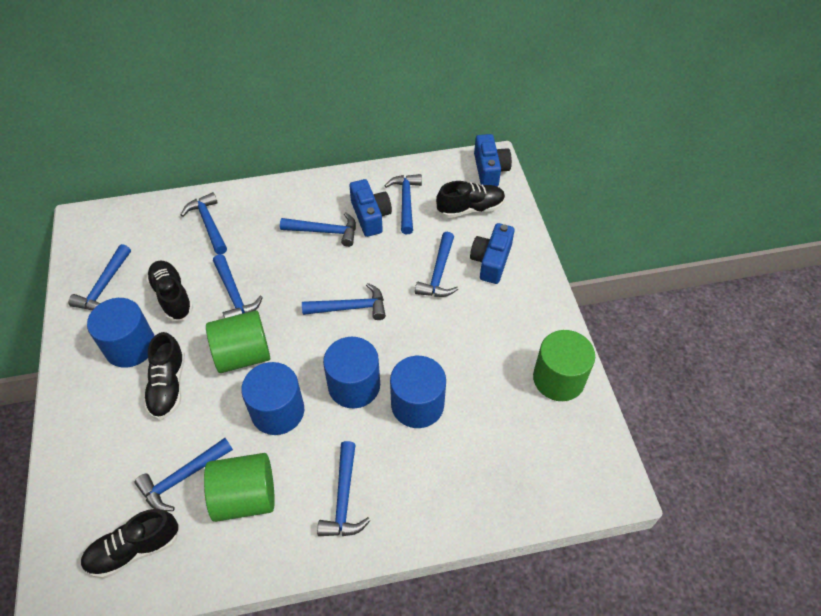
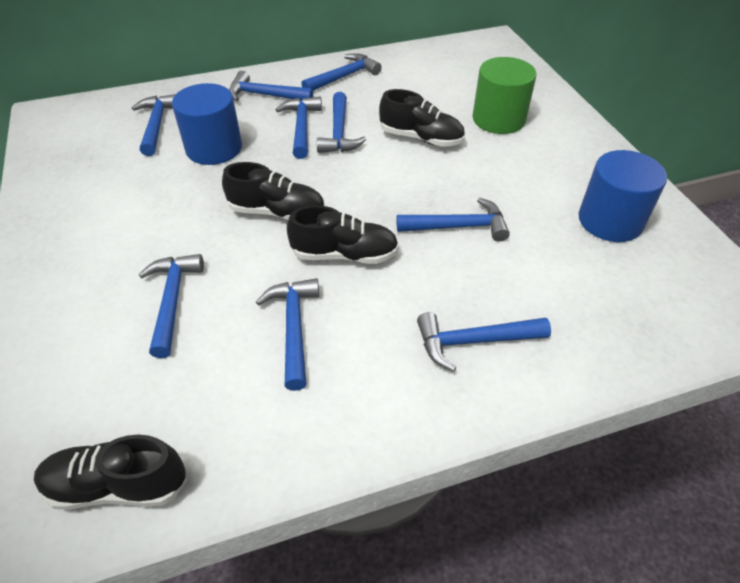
blue camera: [350,179,392,237] [470,223,514,284] [474,134,512,187] = 3 -> none = 0
blue cylinder: [87,298,155,368] [241,362,304,435] [323,337,380,408] [390,356,446,428] = 4 -> [172,83,242,165] [579,150,667,242] = 2
green cylinder: [204,453,275,522] [206,310,270,373] [533,330,595,401] = 3 -> [473,57,537,134] = 1

